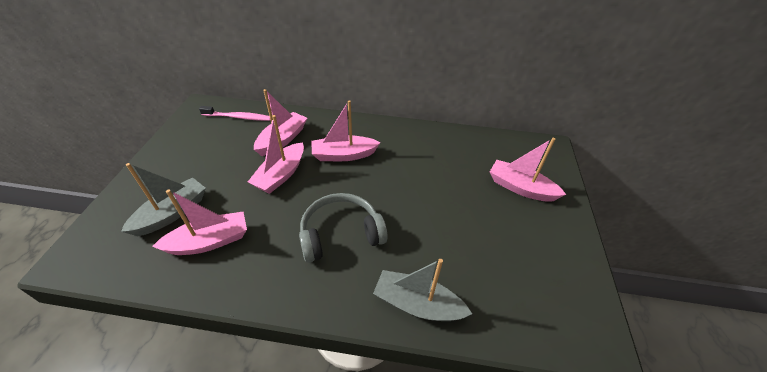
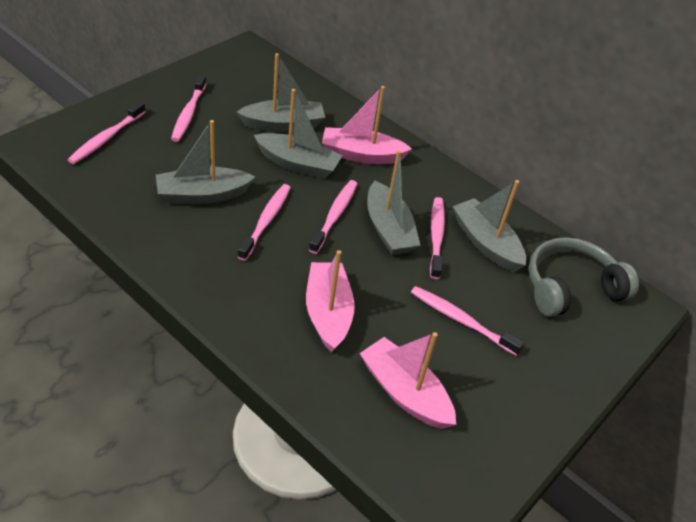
grey boat: [121,163,206,236] [373,259,472,321] = 2 -> [156,120,255,204] [236,53,325,132] [254,89,343,179] [367,150,420,255] [453,180,526,272] = 5
pink boat: [152,190,247,255] [248,115,304,194] [254,89,307,156] [312,100,381,161] [490,138,566,202] = 5 -> [306,250,355,353] [322,86,412,164] [360,332,456,429] = 3
pink toothbrush: [199,106,271,121] = 1 -> [68,101,146,164] [171,74,207,142] [237,184,291,261] [309,180,357,254] [411,286,524,356] [430,197,445,279] = 6

